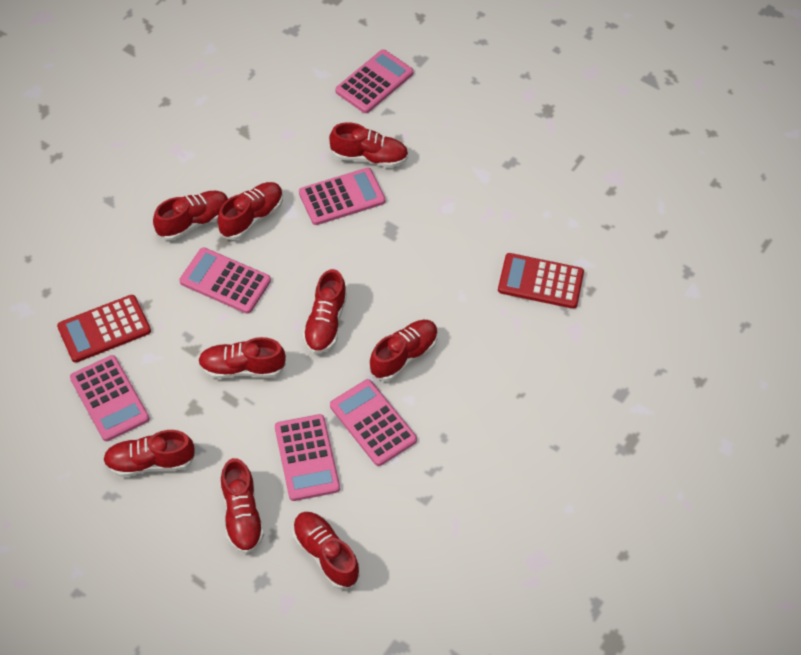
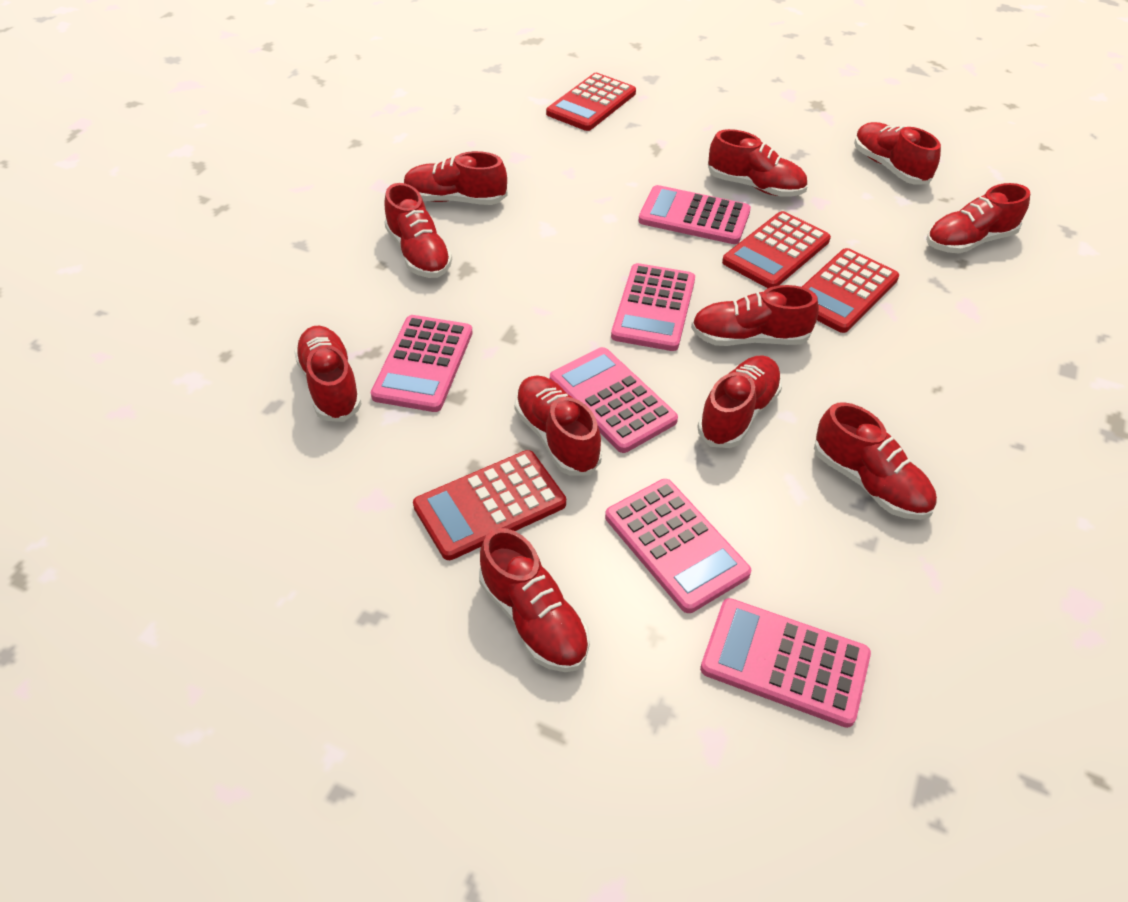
red calculator: [57,295,151,363] [498,253,584,309] = 2 -> [413,450,566,560] [546,73,636,131] [722,211,831,288] [802,248,899,333] = 4
red shoe: [103,430,195,477] [153,191,229,241] [198,337,286,379] [217,182,283,240] [221,458,264,554] [293,512,360,589] [303,269,347,354] [329,122,408,168] [369,320,438,381] = 9 -> [294,326,362,422] [384,183,452,278] [404,151,508,205] [479,528,590,672] [514,375,602,476] [691,285,819,346] [697,355,782,448] [708,129,808,197] [814,402,937,520] [854,122,941,185] [926,183,1030,253] = 11

